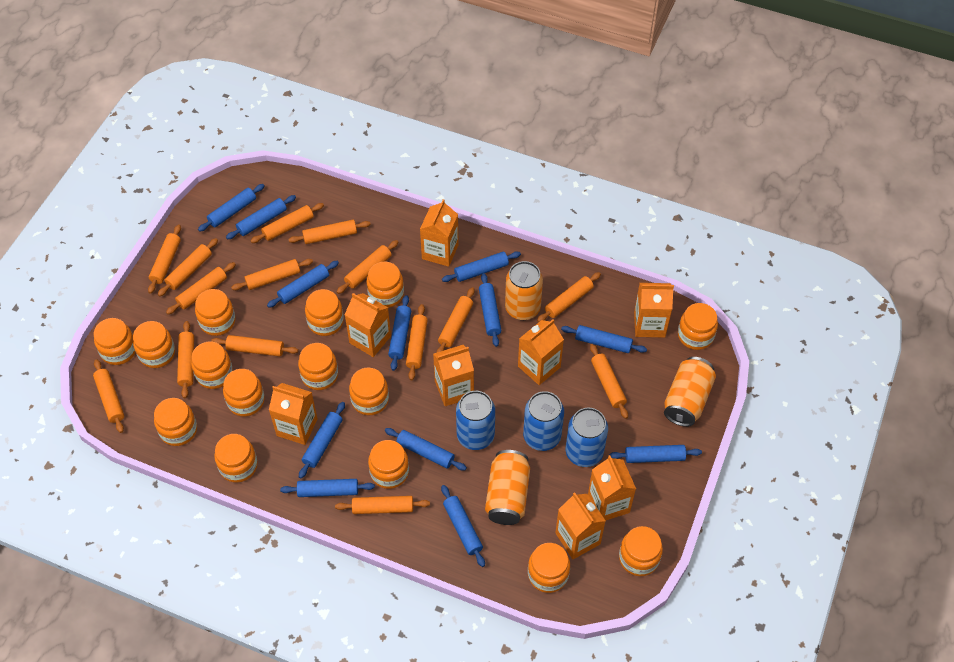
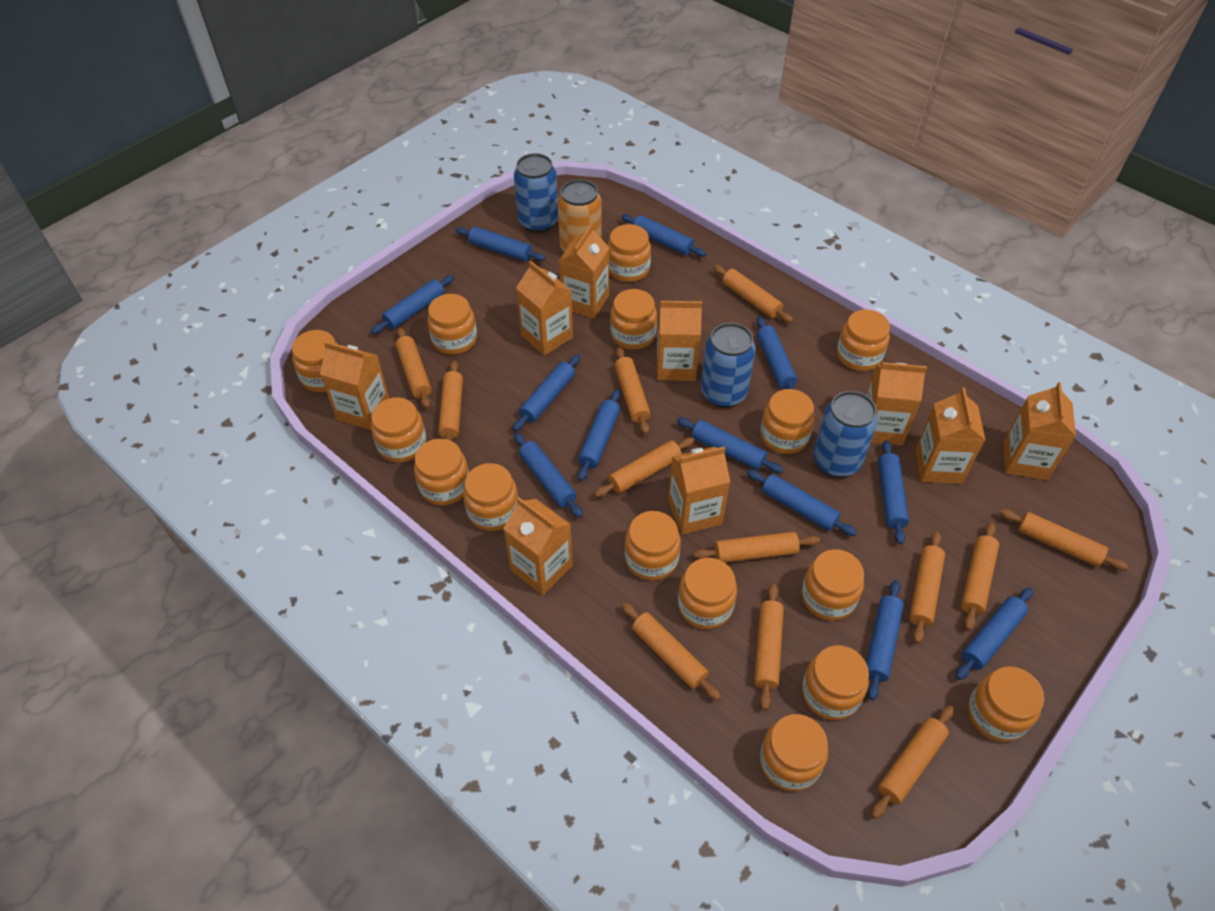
orange can: [485,450,530,525] [505,261,543,320] [664,357,716,427] = 3 -> [558,179,602,252] = 1
orange carton: [269,383,318,445] [344,293,391,357] [420,199,459,267] [433,345,474,406] [518,319,564,385] [555,492,605,559] [588,455,636,521] [634,283,674,337] = 8 -> [320,341,389,430] [504,497,573,595] [516,261,573,356] [559,224,610,319] [657,301,702,381] [668,447,730,535] [866,362,927,445] [915,387,985,484] [1004,382,1076,480] = 9
orange rolling pin: [93,359,124,433] [148,224,181,294] [158,238,218,296] [166,262,236,314] [177,321,194,398] [211,335,298,356] [231,259,313,290] [250,203,324,243] [288,220,371,244] [335,496,430,514] [337,240,398,294] [406,304,427,380] [436,287,475,353] [537,272,601,322] [590,344,628,419] = 15 -> [396,327,432,409] [438,360,463,441] [594,437,695,497] [615,347,651,434] [621,602,721,700] [693,532,820,563] [713,265,793,323] [754,583,784,710] [871,705,954,819] [909,531,945,644] [961,522,999,631] [999,509,1128,570] = 12

